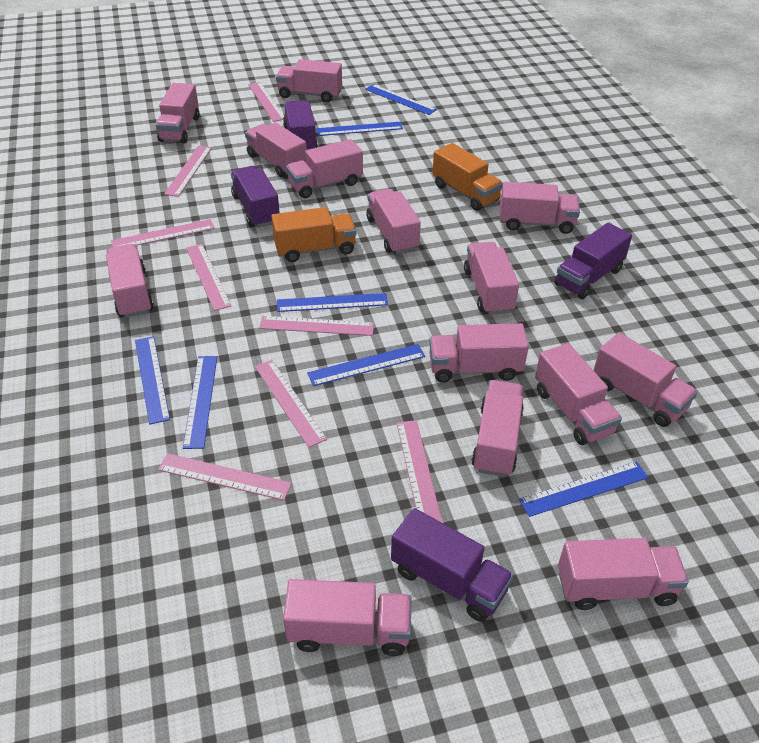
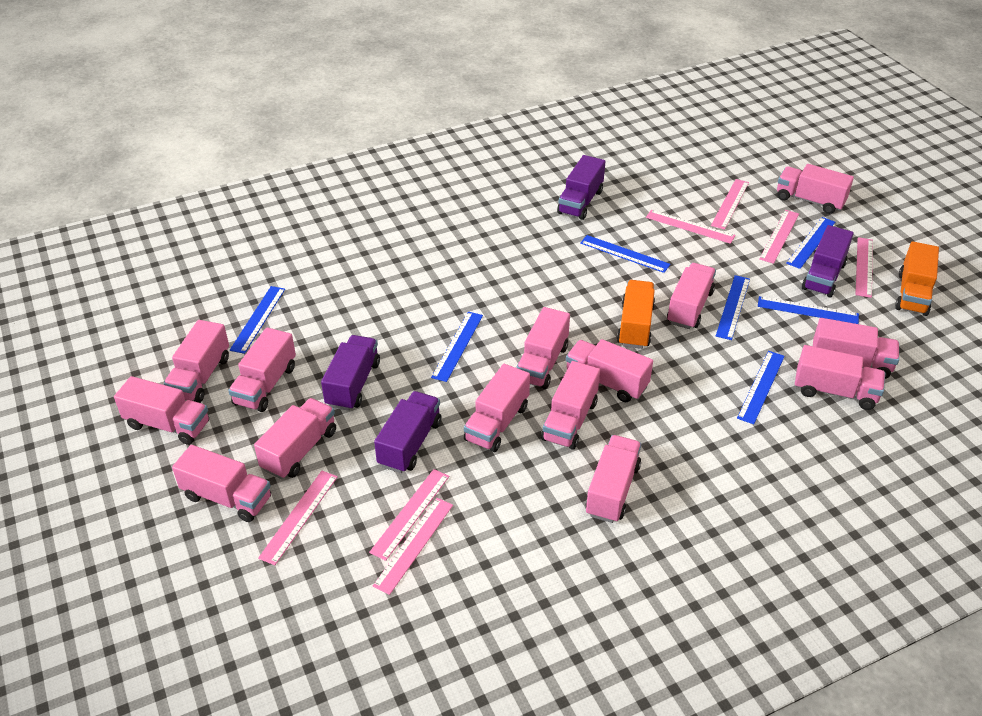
pink ruler: [111,219,215,247] [158,453,292,501] [164,146,212,197] [186,244,231,311] [248,82,284,122] [255,360,327,448] [259,316,374,336] [397,420,442,523] = 8 -> [258,471,338,565] [369,469,449,561] [373,498,453,595] [646,210,736,244] [711,179,749,230] [759,210,799,264] [855,237,873,298] = 7

